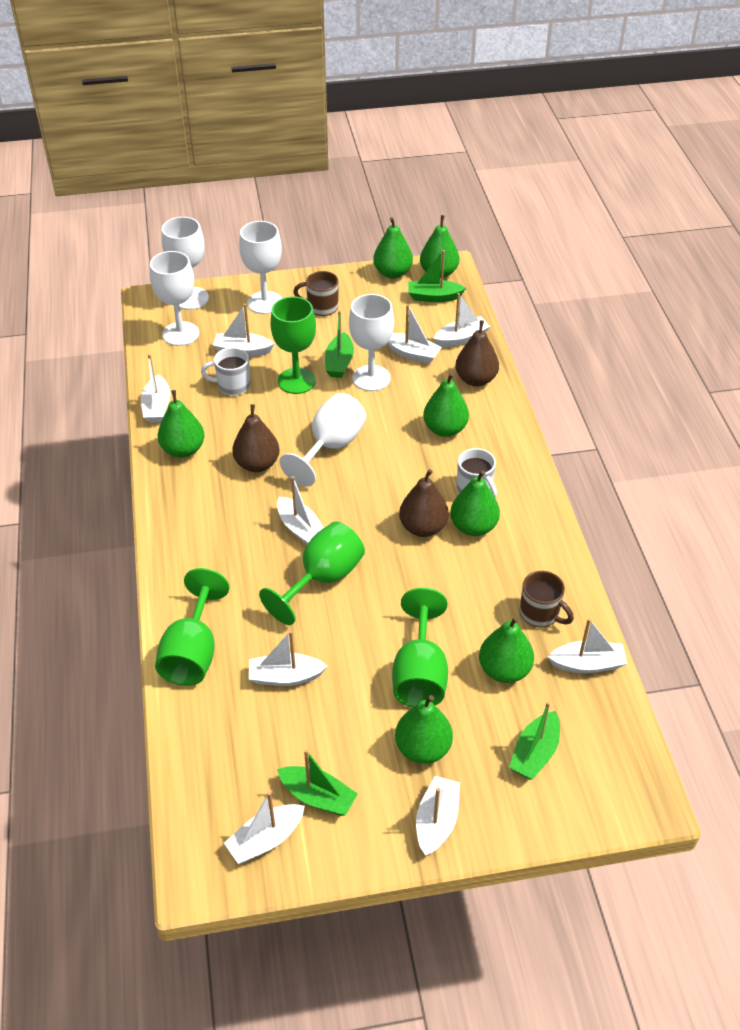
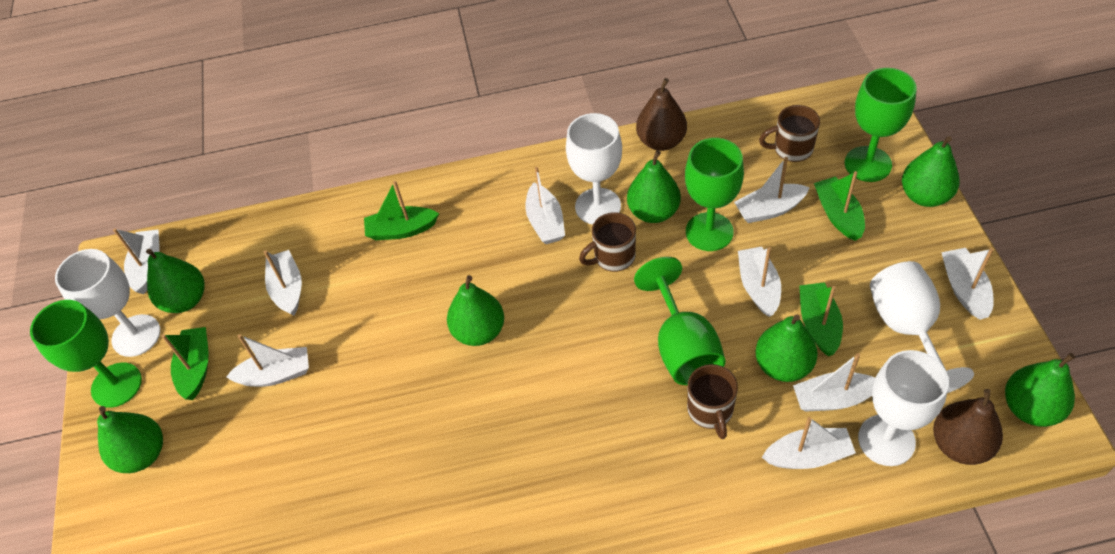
brown mug: [293,271,338,316] [520,571,574,628] = 2 -> [579,212,636,272] [687,364,738,439] [759,105,820,162] = 3
brown pear: [232,404,280,472] [399,469,449,537] [455,320,499,386] = 3 -> [636,78,687,151] [933,389,1003,465] = 2
white goblet: [150,251,199,346] [162,217,209,310] [239,221,282,314] [280,393,366,486] [349,294,394,391] = 5 -> [55,249,161,357] [566,113,622,225] [858,350,949,466] [870,261,974,393] = 4
white mug: [201,347,251,395] [457,448,497,499] = 2 -> none = 0

